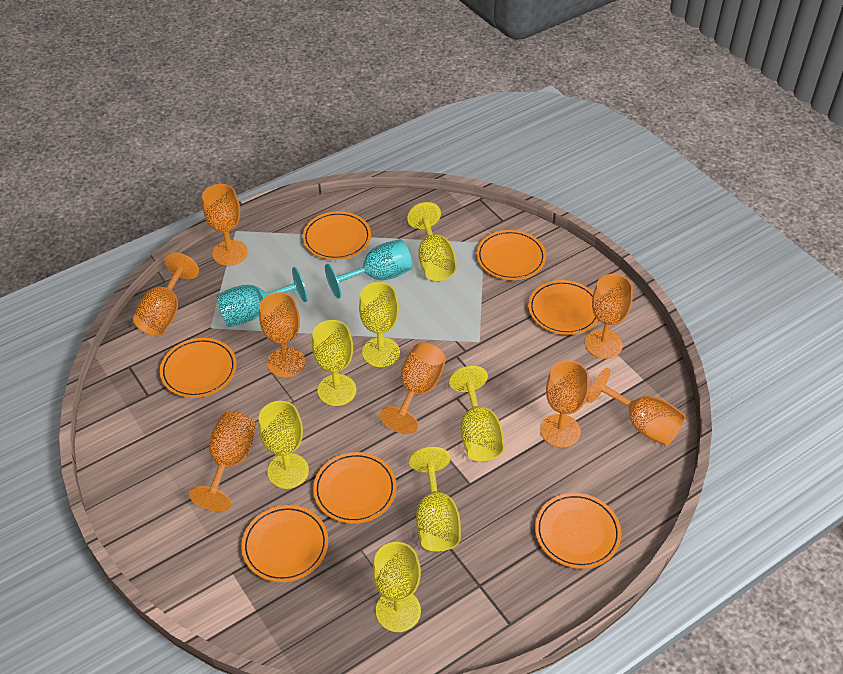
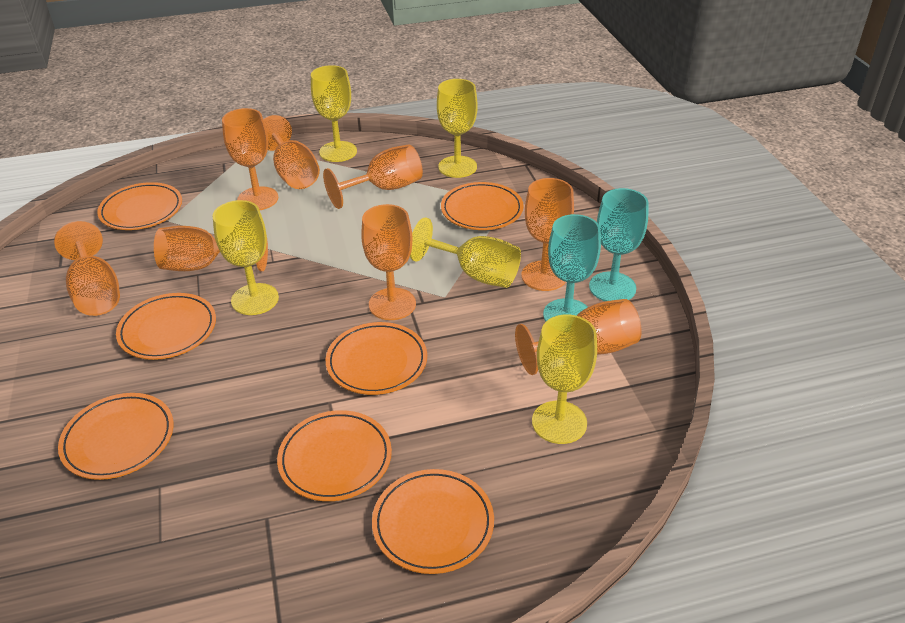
yellow goblet: [259,401,309,489] [312,320,356,406] [359,282,400,367] [373,542,421,632] [407,202,457,281] [409,447,461,552] [449,366,505,461] = 7 -> [213,200,279,315] [311,65,357,162] [410,217,521,288] [437,79,478,178] [532,315,597,444] = 5

